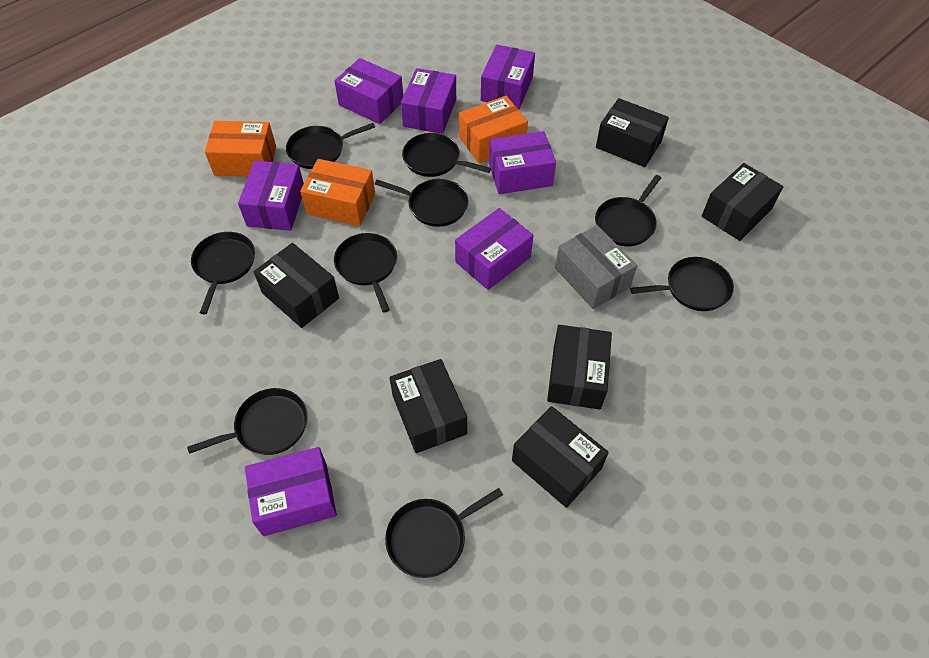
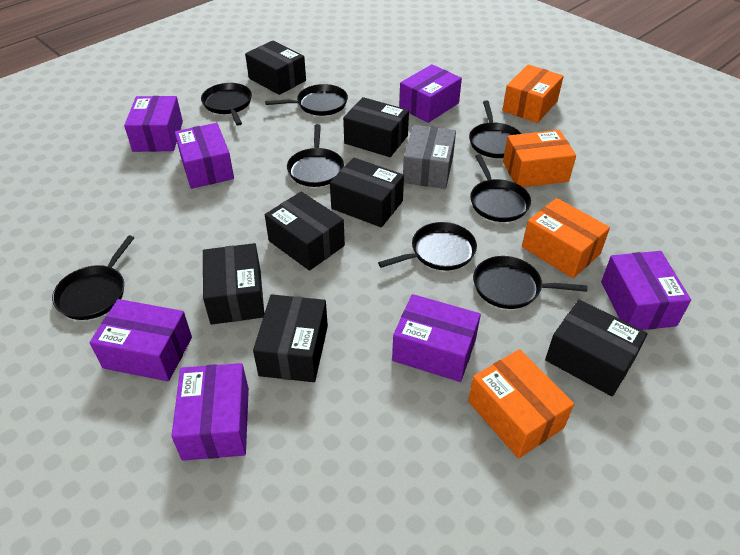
black box: [254,243,339,328] [389,359,467,453] [512,406,609,508] [547,325,612,410] [596,98,669,167] [702,163,783,241] = 6 -> [203,243,264,325] [245,41,306,95] [253,294,328,382] [265,192,345,271] [330,157,404,227] [343,97,409,157] [545,300,648,397] = 7
black pan: [187,388,308,455] [191,232,255,314] [286,123,375,169] [334,233,397,313] [375,179,468,227] [385,488,503,578] [402,133,491,177] [595,175,661,246] [630,257,734,311] = 9 -> [52,235,134,320] [201,83,252,126] [265,84,348,116] [287,124,344,187] [378,222,477,270] [469,101,521,158] [470,154,531,222] [473,256,587,309] = 8
orange box: [205,121,276,177] [300,159,375,226] [459,96,528,163] = 3 -> [468,349,574,458] [502,65,564,123] [503,130,576,187] [522,198,610,278] = 4

